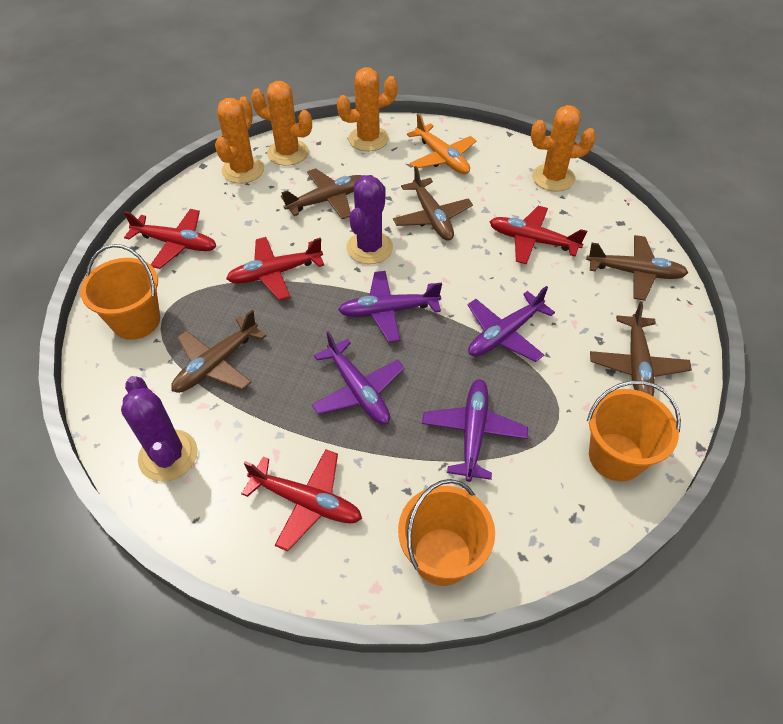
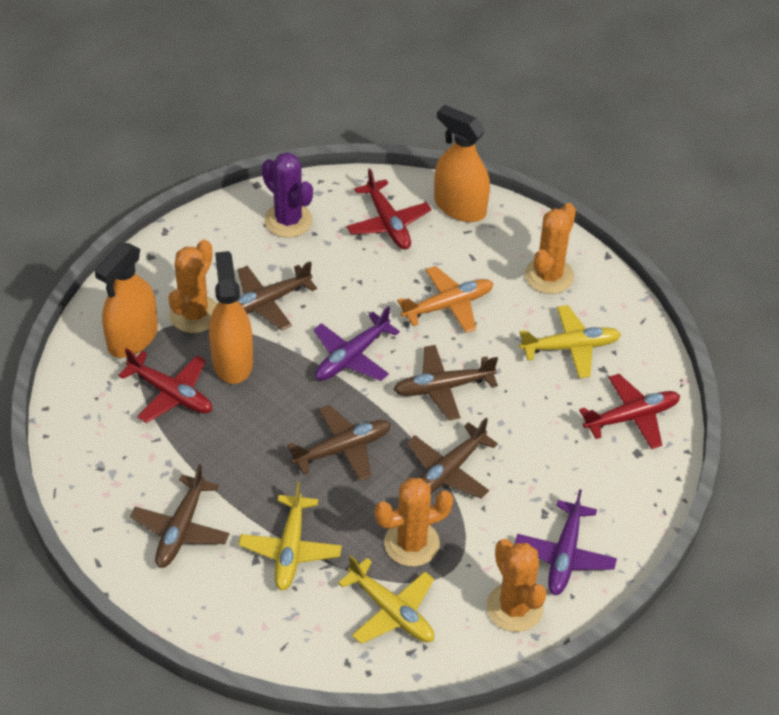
orange bucket: [80,244,160,340] [398,479,495,586] [587,380,681,481] = 3 -> none = 0
orange spray bottle: none = 0 -> [95,243,158,358] [209,251,253,384] [434,105,490,222] = 3
purple cactus: [121,376,198,482] [346,175,393,264] = 2 -> [262,152,313,238] = 1
purple plane: [312,331,405,425] [338,271,442,342] [422,379,528,482] [468,286,555,362] = 4 -> [313,306,400,381] [515,489,617,595] = 2
red plane: [124,209,216,269] [226,237,324,301] [241,449,362,551] [489,206,587,265] = 4 -> [118,348,212,423] [347,169,431,250] [579,374,680,449] = 3
yellow plane: none = 0 -> [238,482,342,591] [338,555,434,644] [519,305,621,378] = 3

